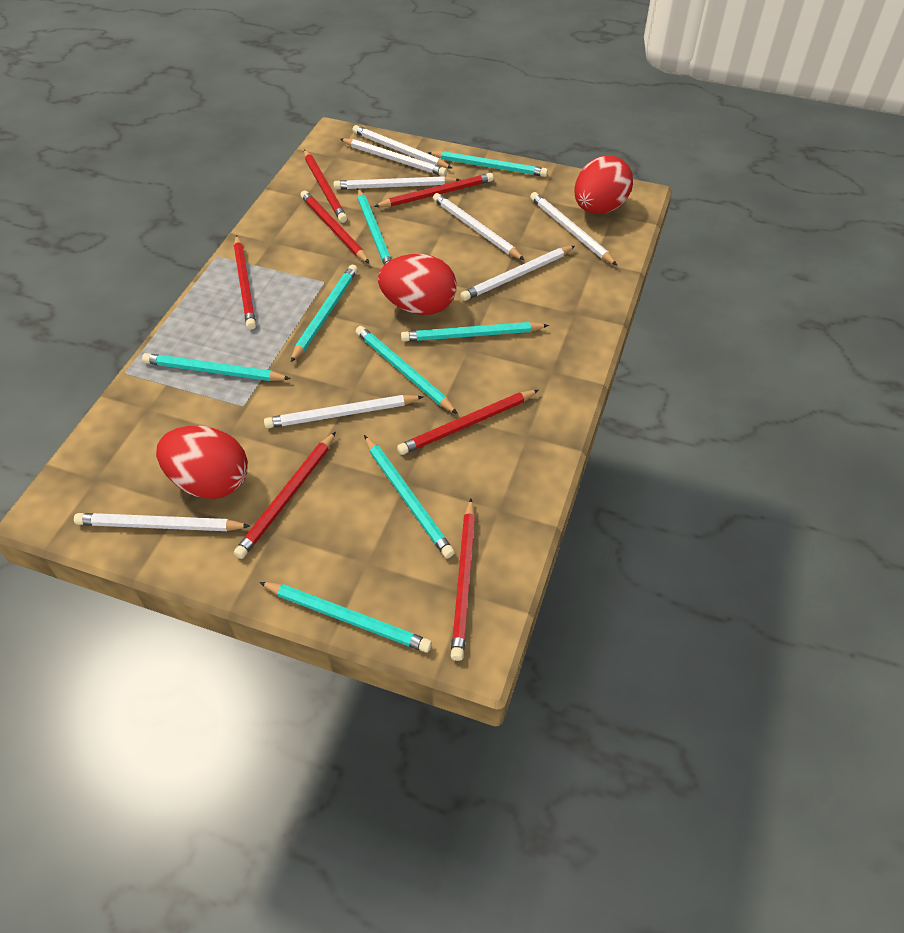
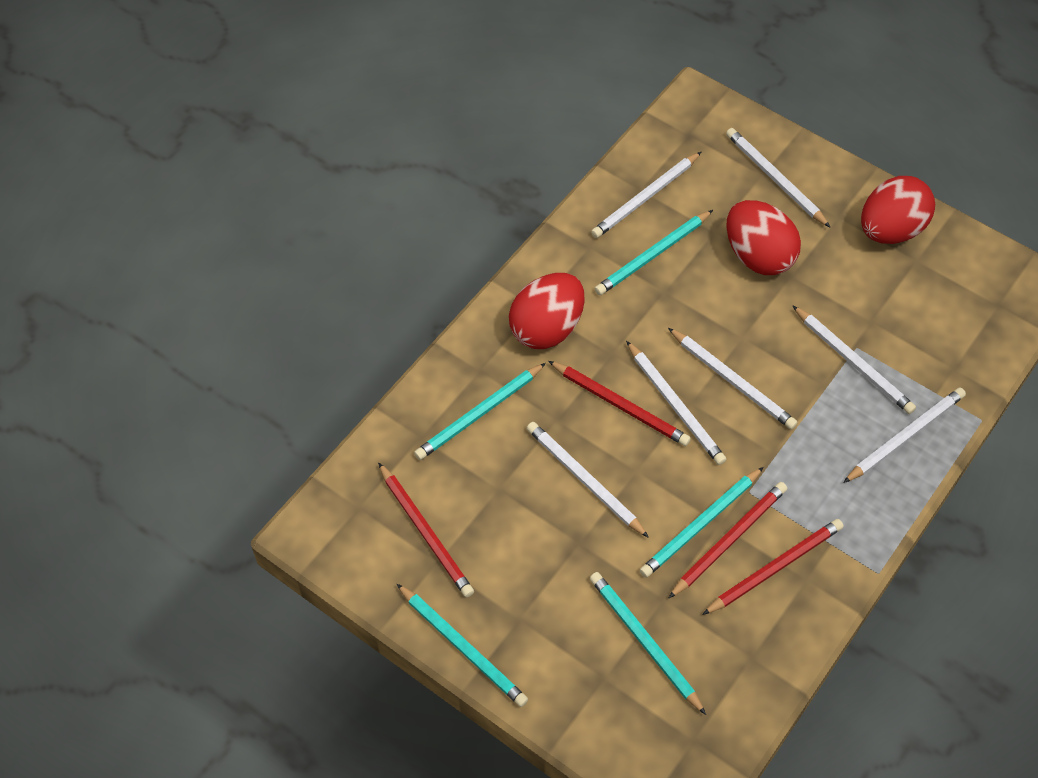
red pencil: [234,235,256,329] [234,431,336,559] [300,190,370,264] [304,150,347,223] [373,173,494,207] [397,390,539,455] [451,499,475,661] = 7 -> [378,462,474,598] [548,361,691,446] [668,482,787,599] [702,519,843,615] = 4
turquoise pencil: [142,353,291,381] [259,582,432,653] [291,265,358,362] [356,326,458,414] [357,189,392,265] [364,435,455,558] [401,322,549,342] [427,151,548,177] = 8 -> [397,584,528,707] [414,363,546,460] [590,572,706,715] [595,210,713,295] [640,467,763,578] = 5
white pencil: [74,513,250,531] [264,395,424,428] [334,176,460,190] [340,138,447,176] [352,125,452,168] [433,193,524,260] [460,246,575,301] [530,192,617,265] = 8 -> [527,422,649,538] [591,152,701,238] [626,341,727,465] [668,328,797,430] [726,128,830,227] [792,305,916,414] [843,387,966,483] = 7

